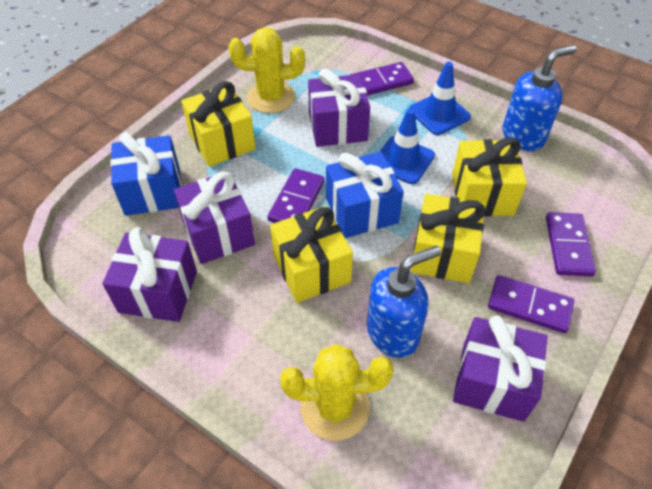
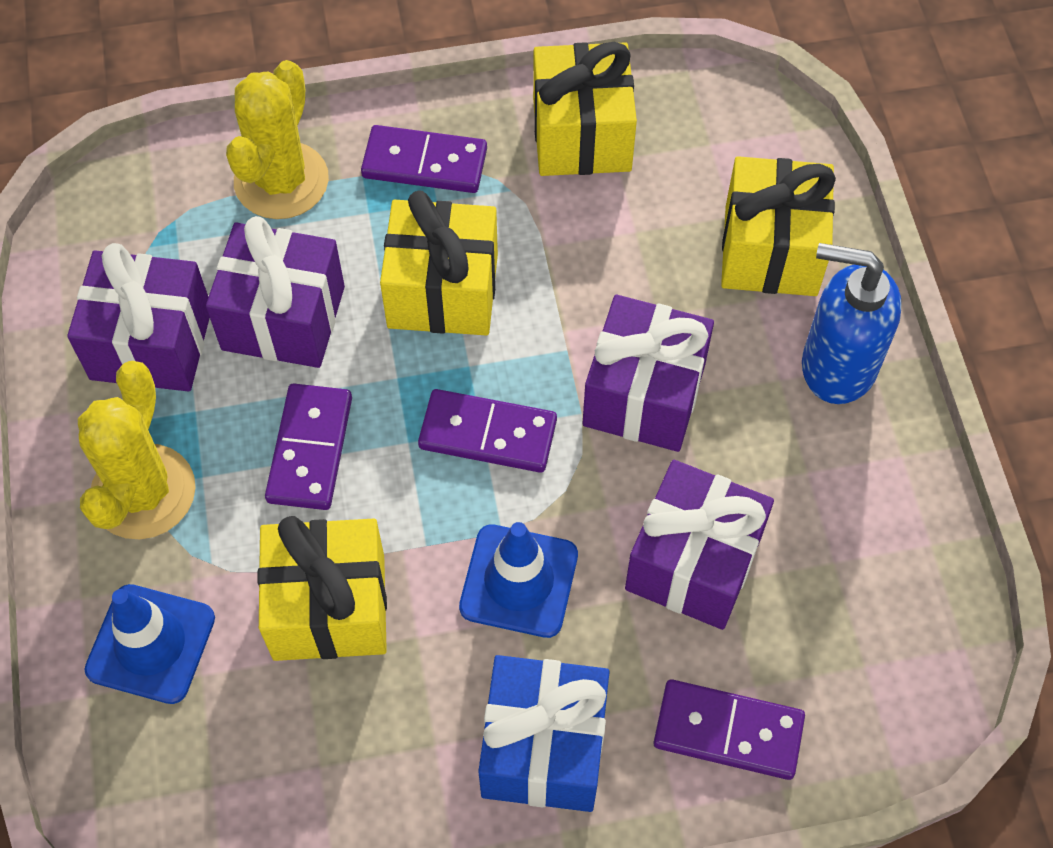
blue gift: [110,132,182,216] [326,152,404,238] = 2 -> [478,655,609,812] = 1
blue soap dispenser: [367,246,441,358] [503,45,577,151] = 2 -> [802,243,902,404] = 1

